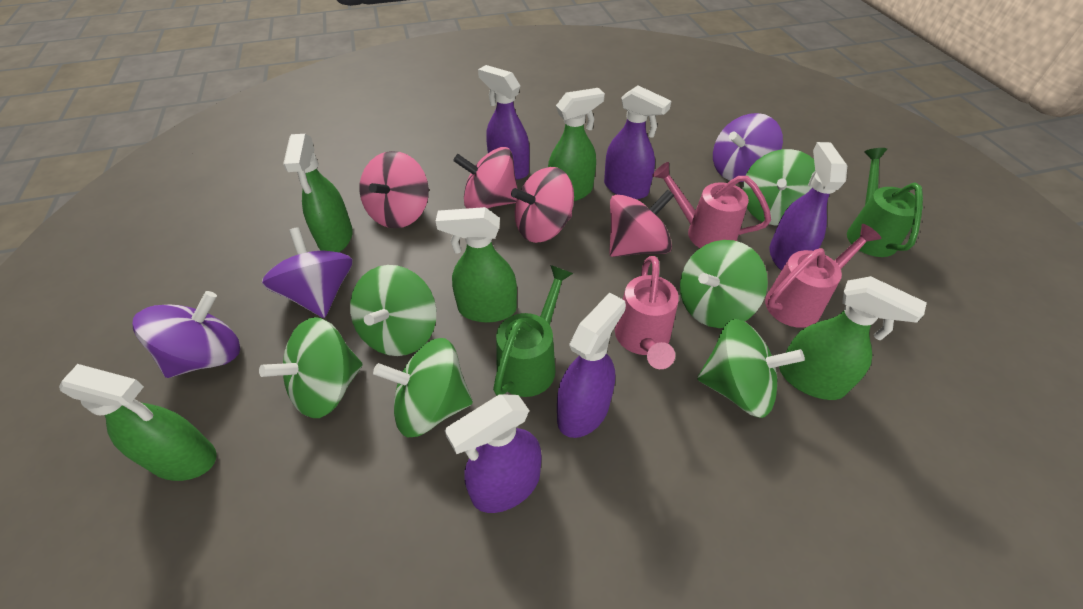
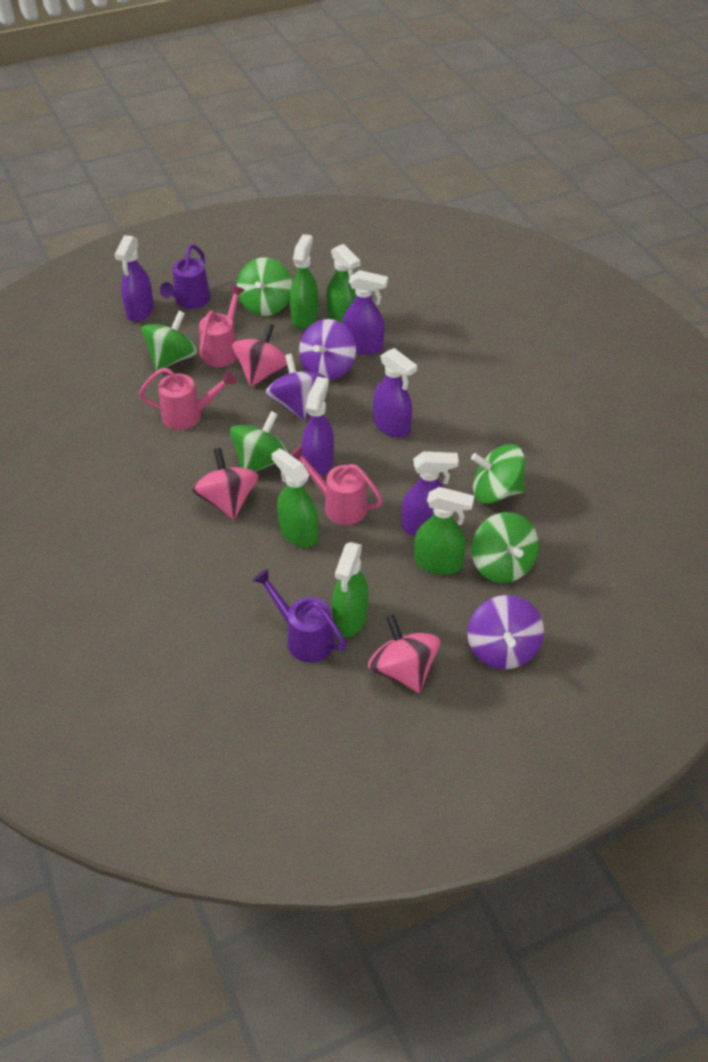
green spinning top: [259,317,363,418] [350,265,436,356] [373,338,473,438] [680,240,768,328] [697,319,805,418] [742,149,815,225] = 6 -> [141,311,198,371] [230,411,289,472] [237,257,292,316] [471,444,525,504] [471,512,539,583] = 5
green watering can: [493,265,573,397] [847,148,923,257] = 2 -> none = 0
pink spinning top: [359,151,429,228] [453,147,518,209] [511,167,574,243] [609,190,674,257] = 4 -> [192,448,258,520] [232,323,288,387] [368,615,441,693] = 3
purple watering can: none = 0 -> [160,244,211,309] [253,569,346,663] = 2

